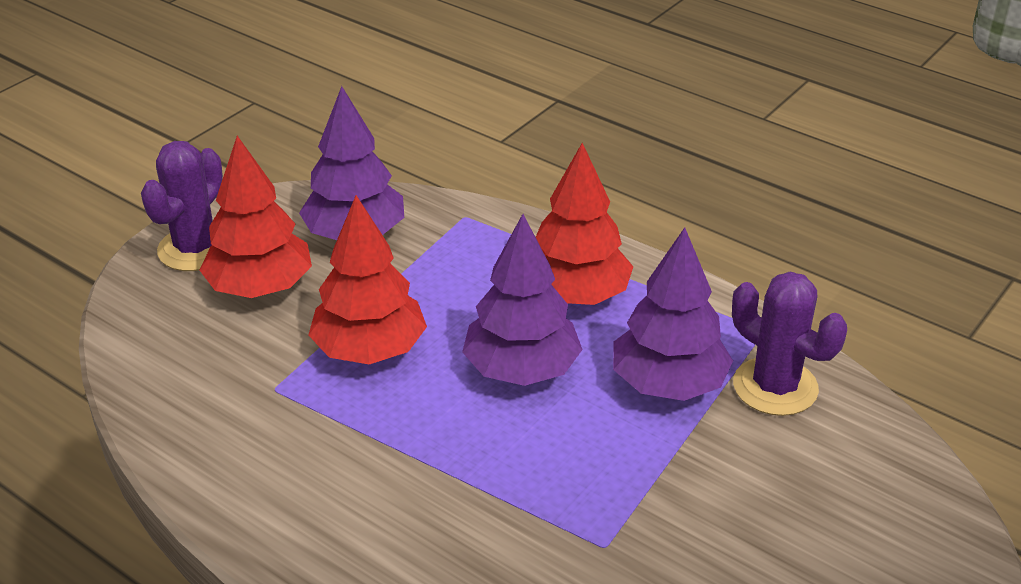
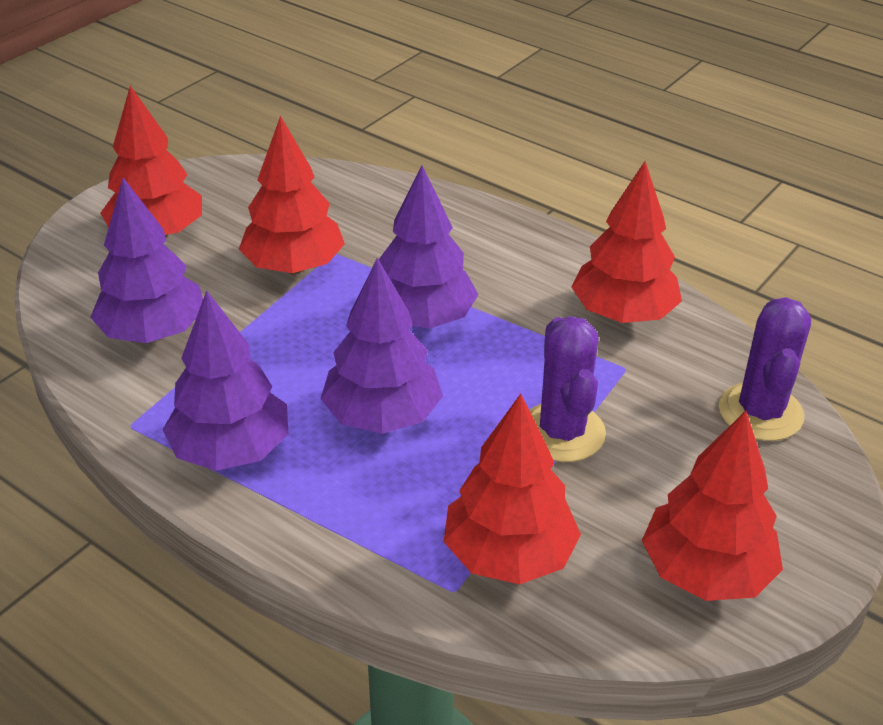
purple tree: [299,86,404,240] [462,214,583,386] [613,227,733,401] = 3 -> [90,178,203,343] [163,290,288,471] [321,258,443,434] [379,165,479,329] = 4
red tree: [200,136,312,298] [309,195,427,364] [536,143,633,305] = 3 -> [100,86,202,237] [239,116,345,274] [444,394,581,584] [571,161,682,323] [642,411,783,601] = 5

